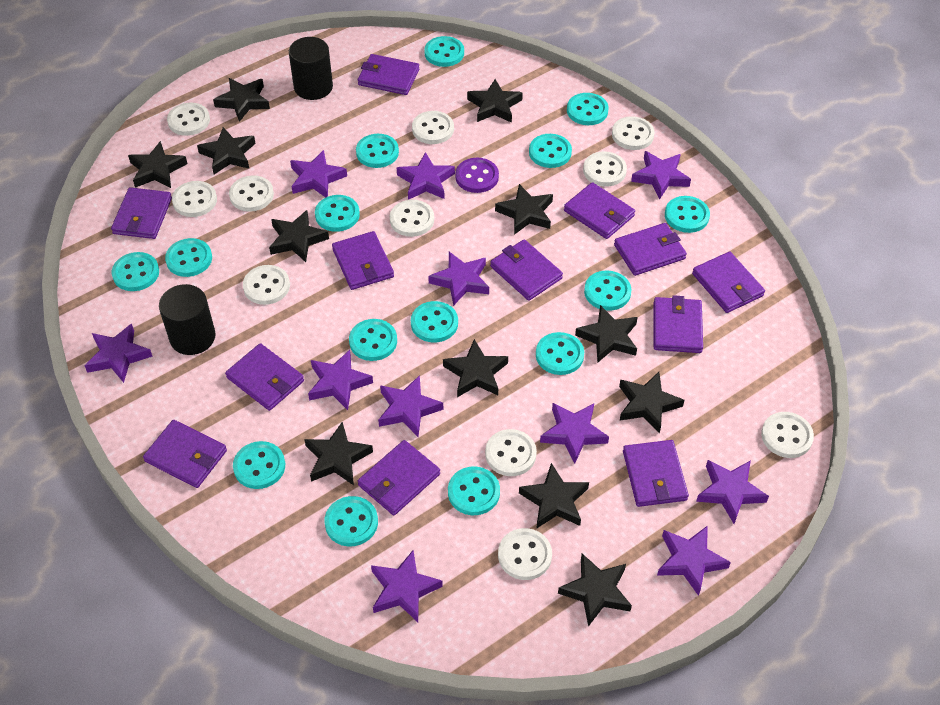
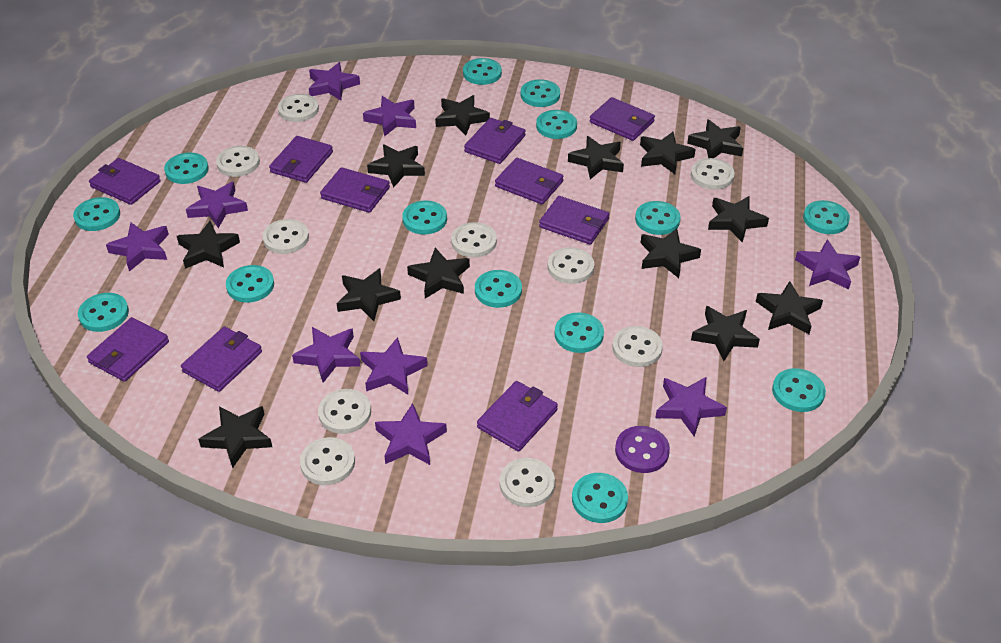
black cylinder: [159,284,216,355] [289,37,333,100] = 2 -> none = 0
black star: [128,141,187,188] [197,127,256,174] [213,78,270,122] [269,210,329,262] [304,422,373,485] [443,339,508,397] [467,79,523,123] [495,184,553,235] [519,463,589,529] [558,554,632,627] [575,305,638,363] [619,372,684,434] = 12 -> [177,221,240,269] [198,406,272,468] [336,268,401,321] [367,144,425,188] [407,248,470,299] [435,95,490,136] [568,136,624,179] [640,132,695,174] [641,228,701,278] [687,119,743,158] [691,306,760,361] [708,196,769,243] [756,281,823,334] = 13
purple star: [84,324,153,383] [290,150,347,198] [308,350,373,410] [371,550,443,622] [378,375,443,437] [397,152,455,200] [428,252,489,306] [540,403,609,464] [631,151,691,199] [657,526,731,596] [696,460,769,524] = 11 -> [106,223,169,272] [186,182,248,228] [292,327,361,383] [309,62,360,100] [360,337,428,395] [363,96,416,137] [375,403,447,465] [655,377,727,437] [795,239,860,290] = 9
purple wallet: [111,187,172,239] [143,420,227,488] [225,343,304,411] [332,231,394,290] [358,54,419,95] [358,440,440,515] [490,239,563,301] [564,182,635,239] [614,223,687,276] [623,440,689,507] [653,295,703,353] [692,252,765,313] = 12 -> [87,317,169,382] [89,158,161,205] [181,326,262,392] [269,136,333,183] [320,167,390,213] [464,118,526,164] [477,381,558,452] [495,158,564,204] [539,196,609,245] [590,97,655,141] = 10
turquoise button: [112,252,159,291] [165,238,212,277] [233,441,285,489] [315,195,360,232] [324,496,378,546] [349,319,397,361] [356,134,399,168] [411,301,458,343] [424,36,464,67] [448,467,500,515] [529,134,572,168] [536,332,584,375] [567,93,609,125] [584,271,631,311] [665,196,710,233] = 15 -> [73,197,120,231] [78,293,129,332] [164,153,209,184] [226,265,274,303] [402,200,447,235] [463,58,502,85] [475,270,522,308] [521,79,560,107] [536,110,577,139] [555,312,604,353] [572,473,628,523] [635,201,681,235] [772,368,826,412] [803,200,850,234] = 14
white button: [167,103,210,136] [172,181,217,217] [229,176,274,212] [243,265,290,305] [390,200,434,237] [412,111,454,144] [485,429,537,476] [498,528,552,580] [583,151,627,186] [612,116,655,150] [761,412,814,458] = 11 -> [216,146,260,177] [262,219,309,254] [278,94,319,122] [300,437,355,485] [318,389,371,434] [451,222,497,258] [500,458,555,507] [548,247,594,284] [612,326,663,367] [691,158,735,190] = 10

